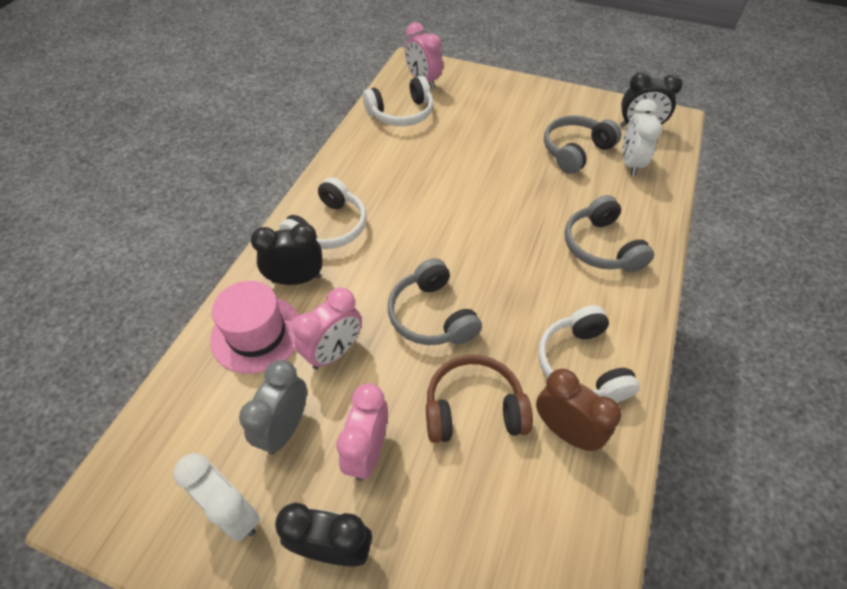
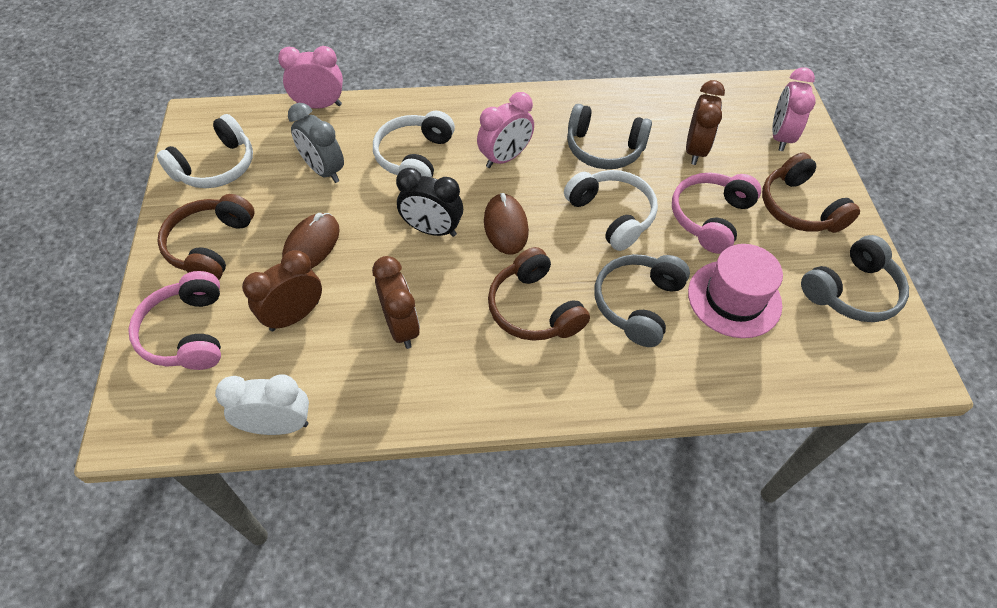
black clock: [251,223,323,285] [275,503,372,566] [620,72,683,127] = 3 -> [396,168,463,237] = 1
brown clock: [536,369,622,451] = 1 -> [242,250,322,331] [372,256,420,349] [686,80,725,165] = 3
brown headphones: [426,355,533,443] = 1 -> [157,194,254,280] [488,247,590,341] [762,153,860,233] = 3
brown mouse: none = 0 -> [282,213,340,269] [484,193,529,255] = 2
pink headphones: none = 0 -> [128,271,221,370] [672,173,761,254] = 2
white clock: [173,453,260,542] [622,99,662,176] = 2 -> [215,374,309,435] = 1

